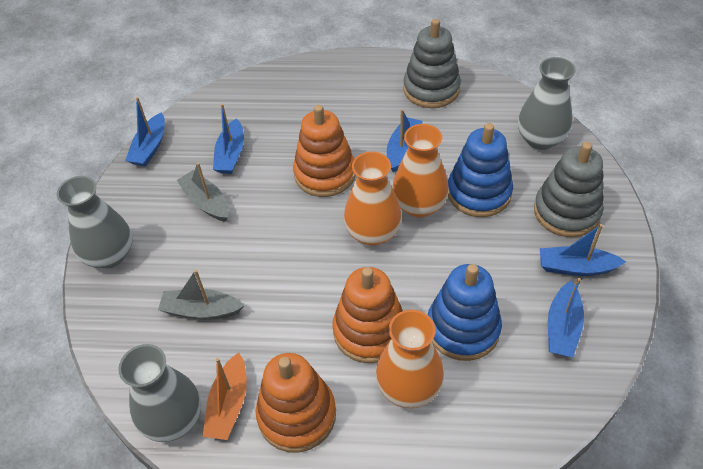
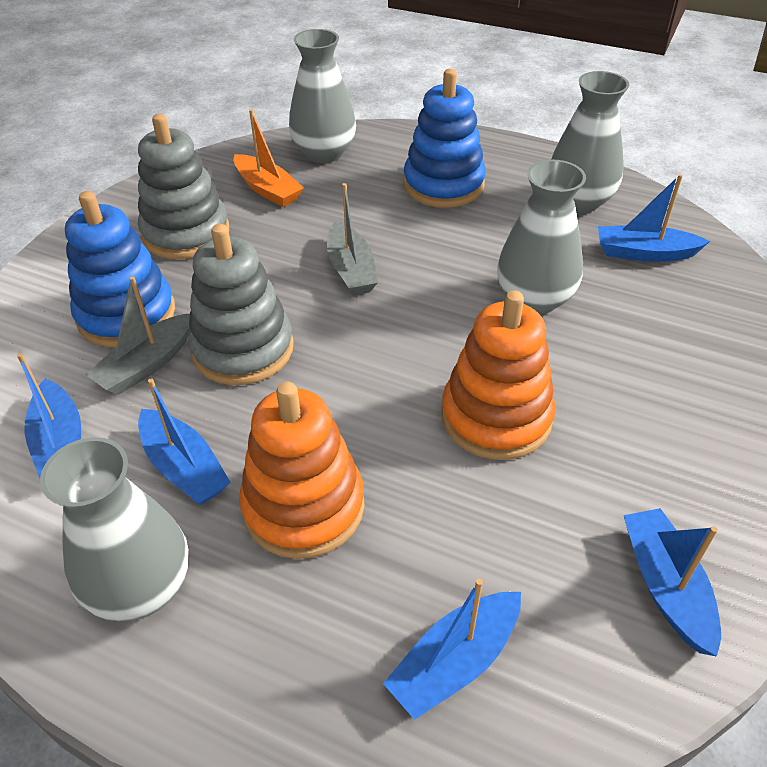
grey vase: [56,176,132,268] [118,344,201,442] [518,57,576,150] = 3 -> [40,437,189,622] [289,29,356,163] [497,160,586,315] [551,71,629,213] = 4
orange stacking toy: [256,353,336,453] [293,105,356,197] [332,267,403,363] = 3 -> [239,382,365,559] [441,290,556,460] = 2
orange vase: [344,152,402,246] [376,310,444,408] [392,124,449,218] = 3 -> none = 0

